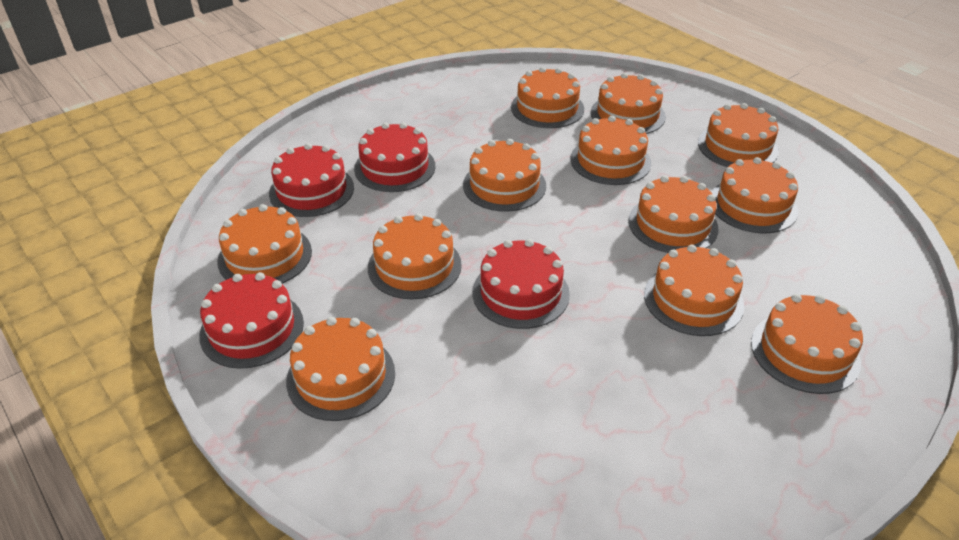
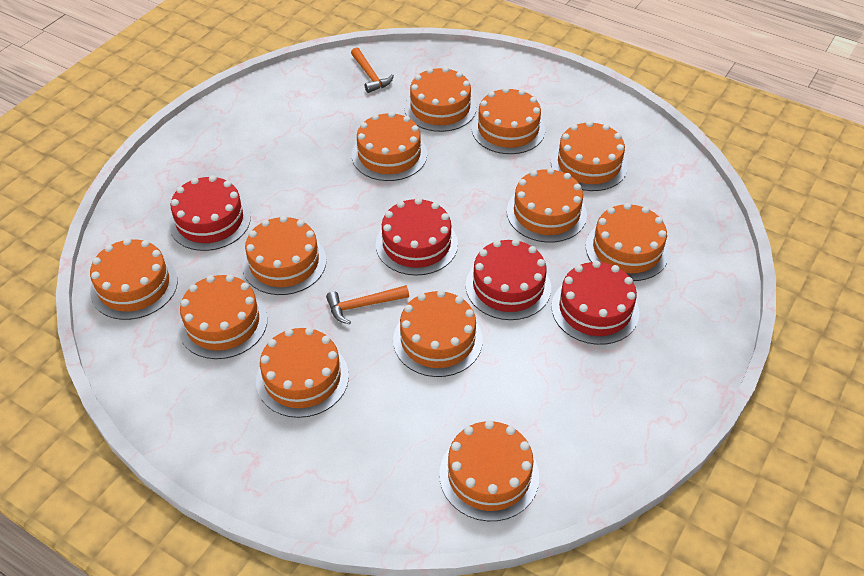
orange hammer: none = 0 -> [326,285,409,324] [351,47,394,93] = 2

